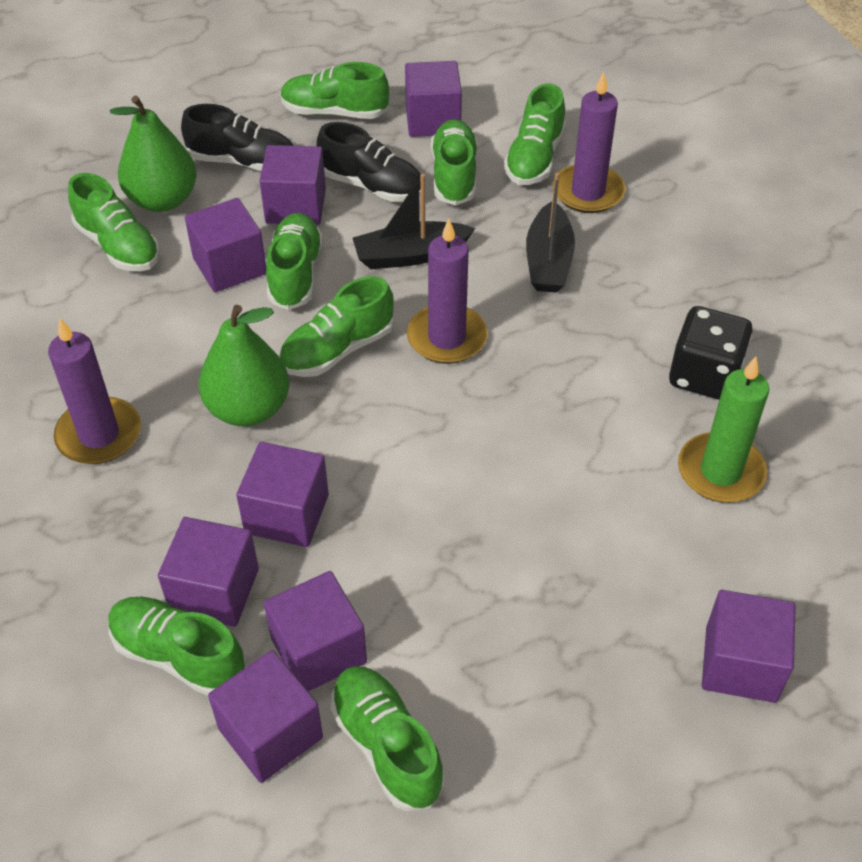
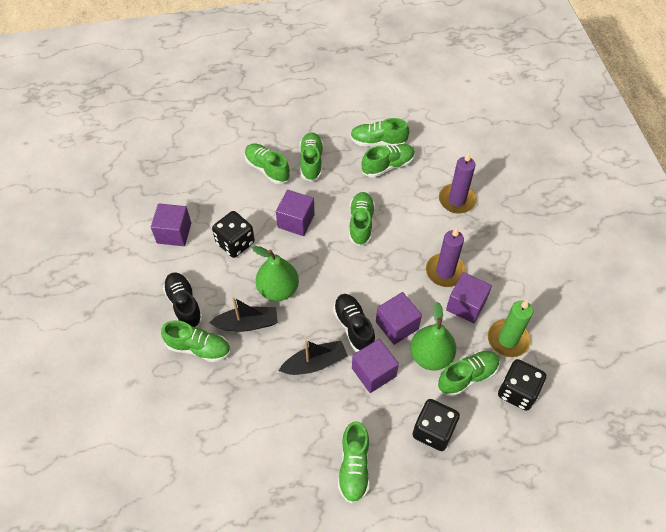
black dice: [669,306,753,400] = 1 -> [212,211,255,258] [413,399,460,451] [498,359,546,411] = 3
purple candle: [48,318,141,464] [407,219,487,364] [553,72,625,213] = 3 -> [426,228,466,287] [439,152,477,214] = 2
purple cube: [158,517,259,627] [185,198,266,292] [208,650,323,783] [236,442,329,547] [260,145,326,225] [264,571,367,691] [405,61,462,137] [702,590,796,703] = 8 -> [151,204,191,246] [276,190,315,236] [352,339,399,393] [376,292,422,345] [446,272,492,323] = 5

